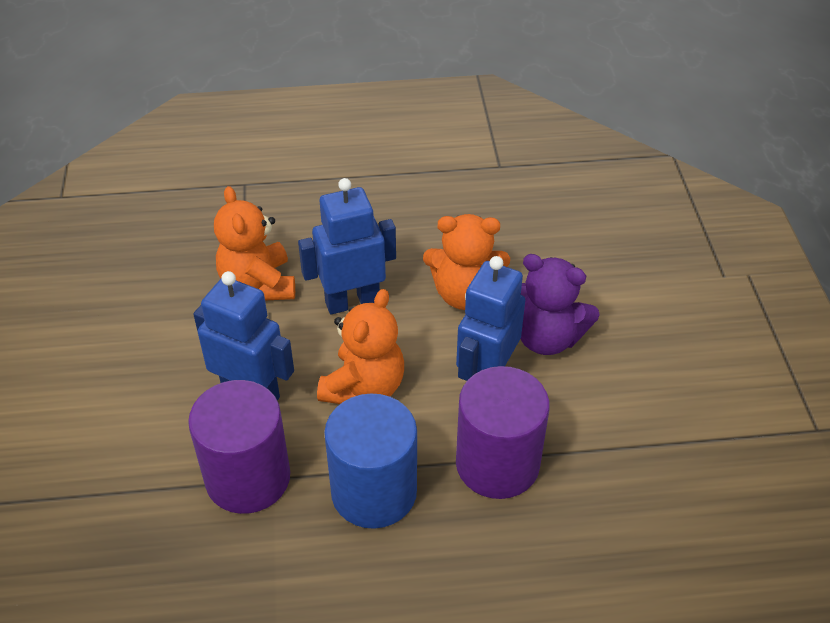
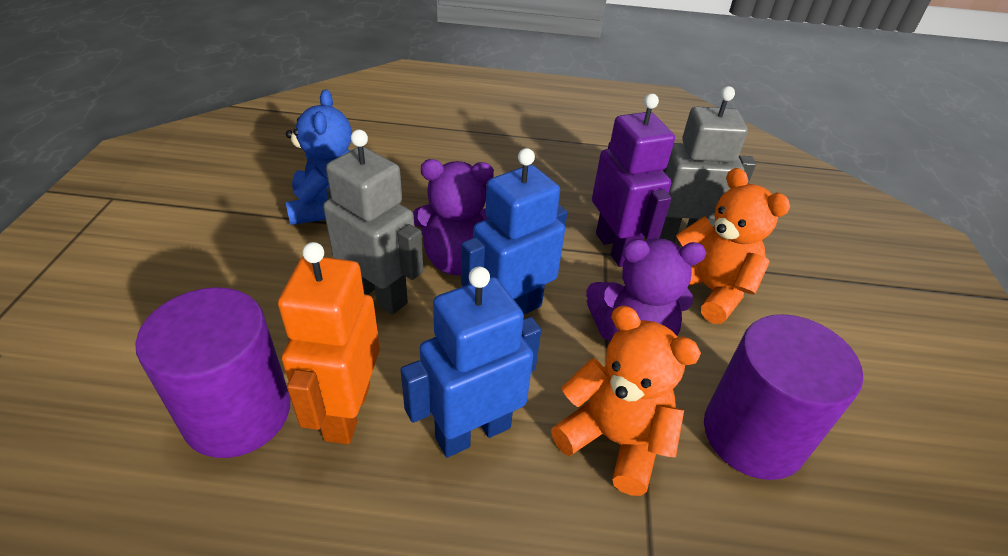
blue cylinder: [324,394,417,529] = 1 -> none = 0
blue robot: [193,271,294,401] [298,178,396,315] [456,256,525,381] = 3 -> [400,267,541,458] [461,148,567,314] = 2
blue teddy bear: none = 0 -> [286,89,352,225] = 1
grey robot: none = 0 -> [323,130,423,315] [655,86,756,242] = 2
orange robot: none = 0 -> [278,242,380,444] = 1
orange teddy bear: [214,186,295,300] [317,289,404,404] [423,214,510,310] = 3 -> [551,306,701,496] [676,168,790,324] = 2
purple robot: none = 0 -> [592,94,675,267] = 1
purple teddy bear: [521,254,600,355] = 1 -> [413,159,494,275] [586,238,706,342] = 2

